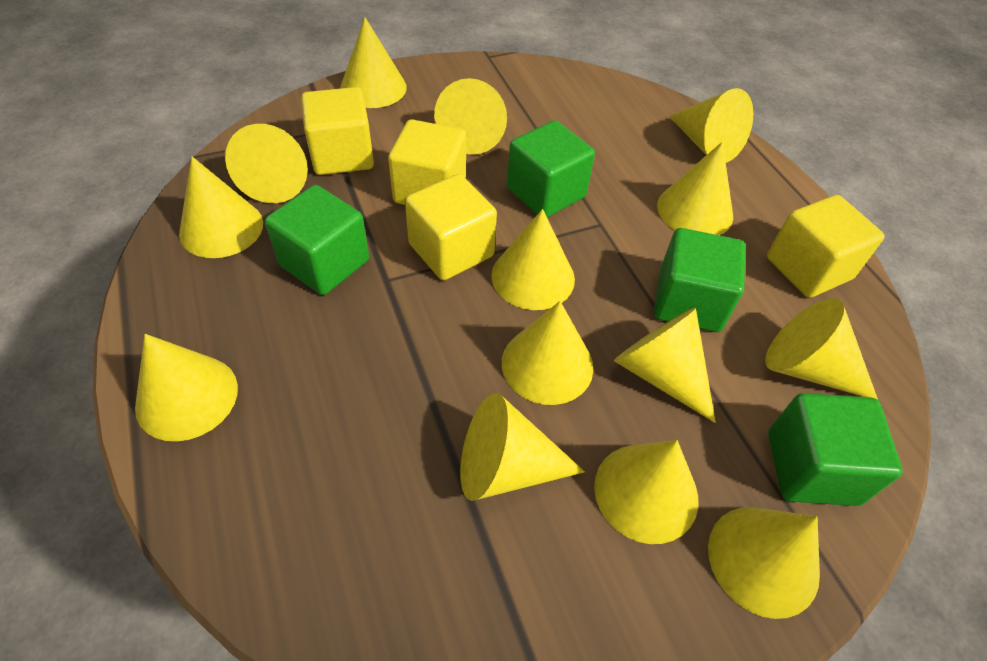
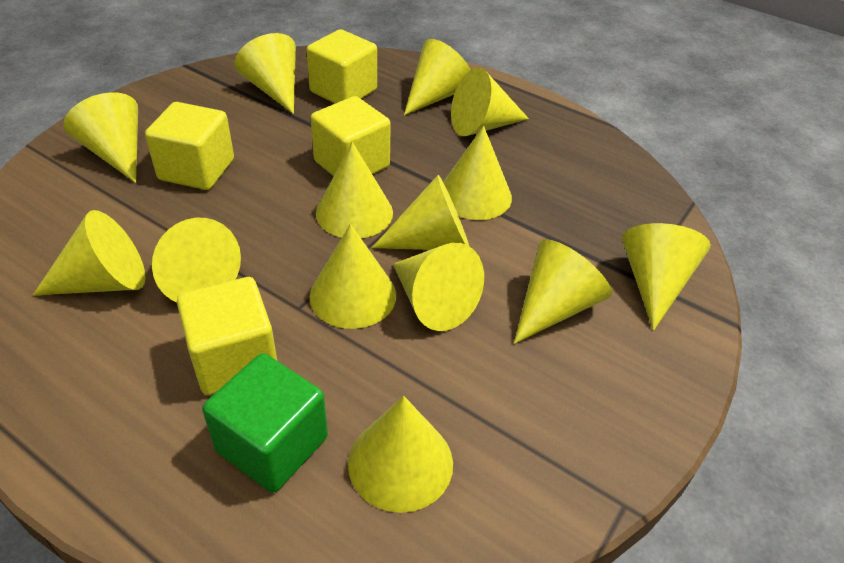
green cube: [265,185,369,295] [507,120,595,218] [654,228,745,332] [768,393,903,506] = 4 -> [202,353,328,493] = 1

